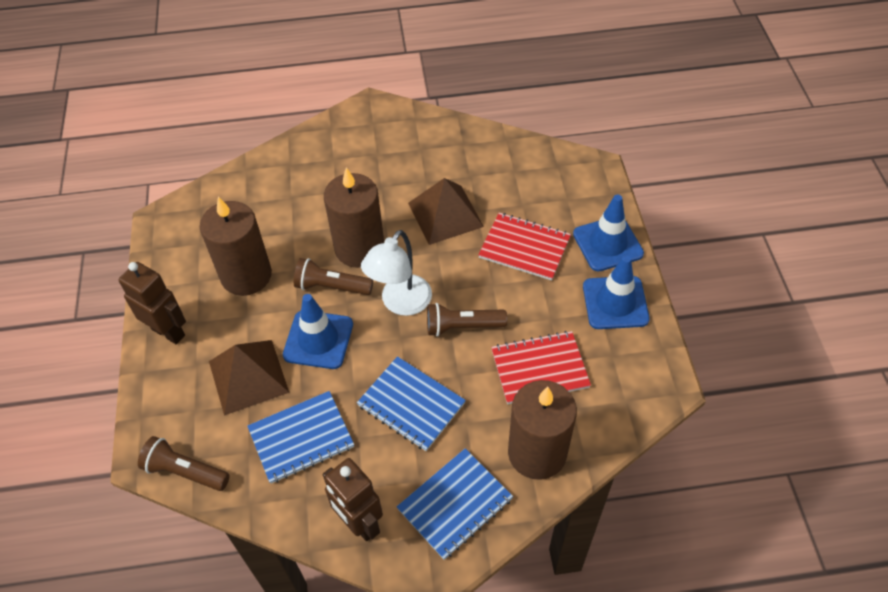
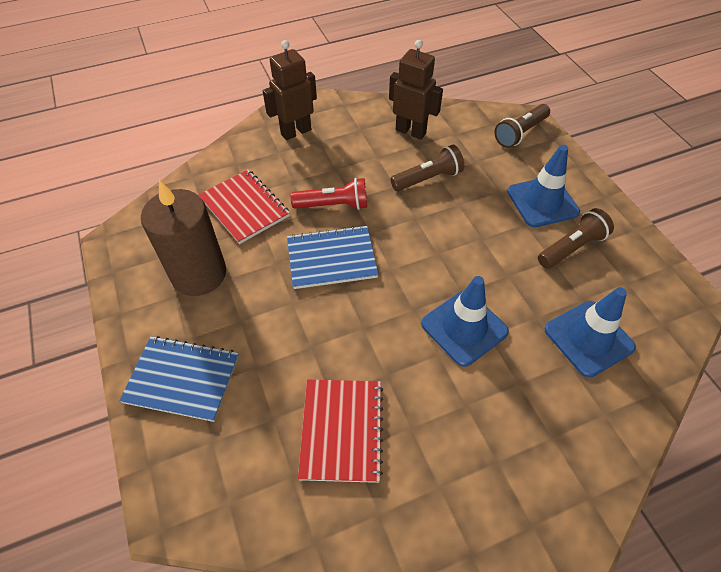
blue notebook: [247,391,354,484] [357,356,466,451] [397,448,513,560] = 3 -> [119,336,239,422] [287,225,378,289] = 2
brown candle: [200,197,272,296] [324,167,384,268] [508,380,577,480] = 3 -> [141,180,226,296] = 1
brown pyramid: [209,340,290,416] [408,178,484,245] = 2 -> none = 0
red flashlight: none = 0 -> [291,178,367,210] = 1
white lamp: [361,230,432,316] = 1 -> none = 0

